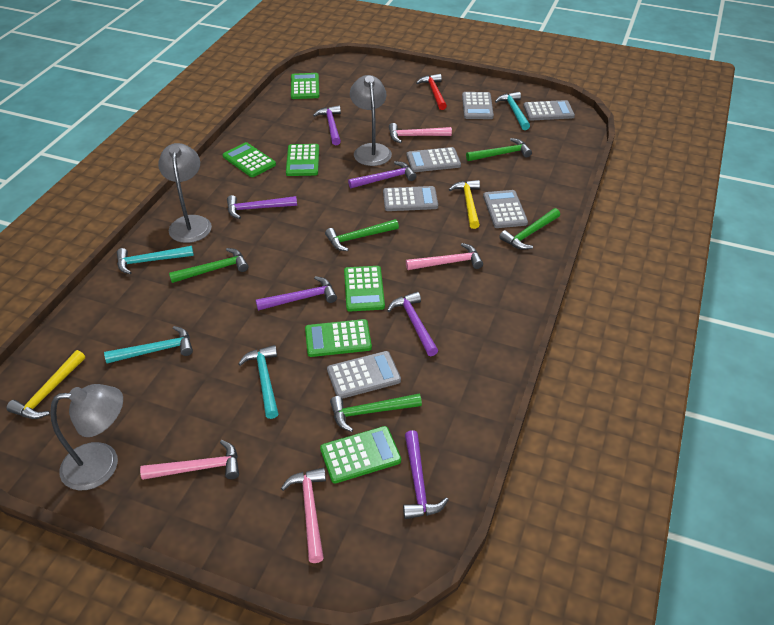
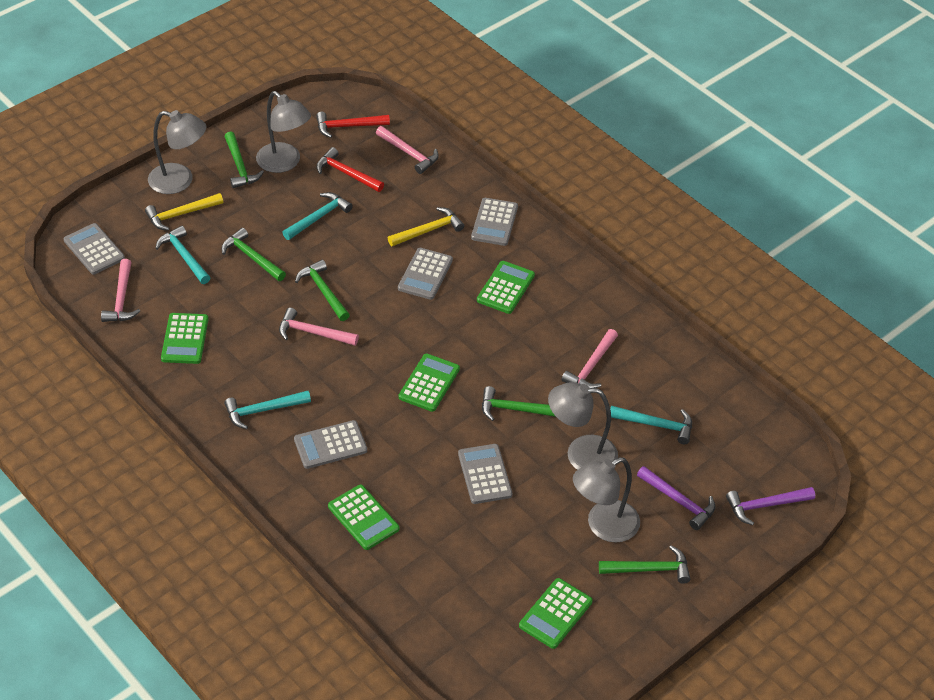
green calculator: [223,142,276,177] [286,144,319,176] [291,73,319,99] [305,319,372,357] [320,426,401,483] [344,266,385,311] = 6 -> [161,313,209,364] [328,485,399,550] [399,353,460,412] [477,261,535,314] [519,578,593,649] = 5
grey calculator: [327,351,401,399] [383,186,438,211] [407,147,461,172] [462,92,494,119] [483,190,528,228] [523,100,575,121] = 6 -> [64,223,125,275] [294,420,367,469] [398,248,453,300] [458,444,512,504] [471,198,518,246] = 5
grey lamp: [50,384,123,490] [158,143,212,243] [350,75,392,166] = 3 -> [148,110,207,194] [256,91,311,173] [548,382,618,470] [573,457,640,543] = 4
purple hammer: [227,195,297,219] [256,276,337,311] [313,105,341,145] [348,161,416,188] [387,292,438,356] [403,430,449,519] = 6 -> [637,466,715,530] [726,487,815,525] = 2
red hammer: [416,74,447,110] = 1 -> [316,112,390,138] [316,147,384,192] = 2

